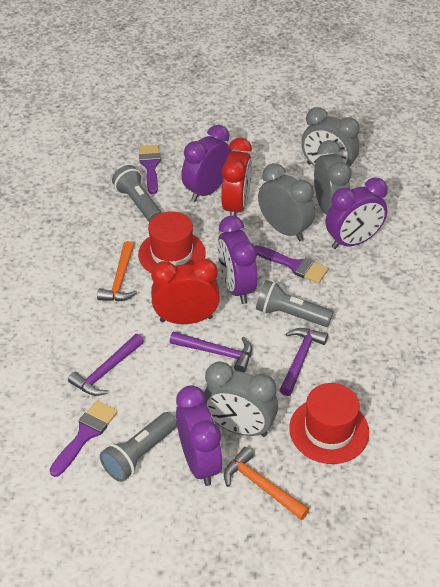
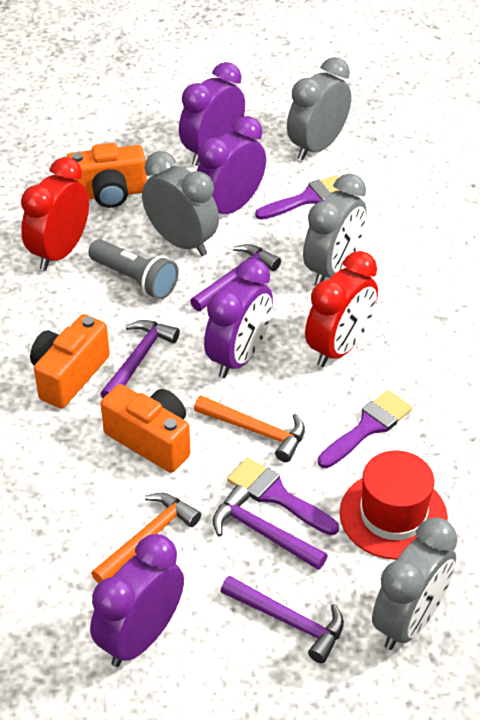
grey flashlight: [100,412,177,482] [112,165,162,222] [256,280,333,327] = 3 -> [88,239,179,300] = 1
orange camera: none = 0 -> [30,314,110,409] [67,143,147,208] [101,384,191,473] = 3
purple hammer: [68,334,144,396] [169,332,252,372] [279,328,328,396] = 3 -> [101,320,180,398] [190,244,281,311] [213,485,328,570] [221,575,344,663] = 4
red hat: [138,211,206,273] [289,383,369,464] = 2 -> [340,450,448,560] = 1

